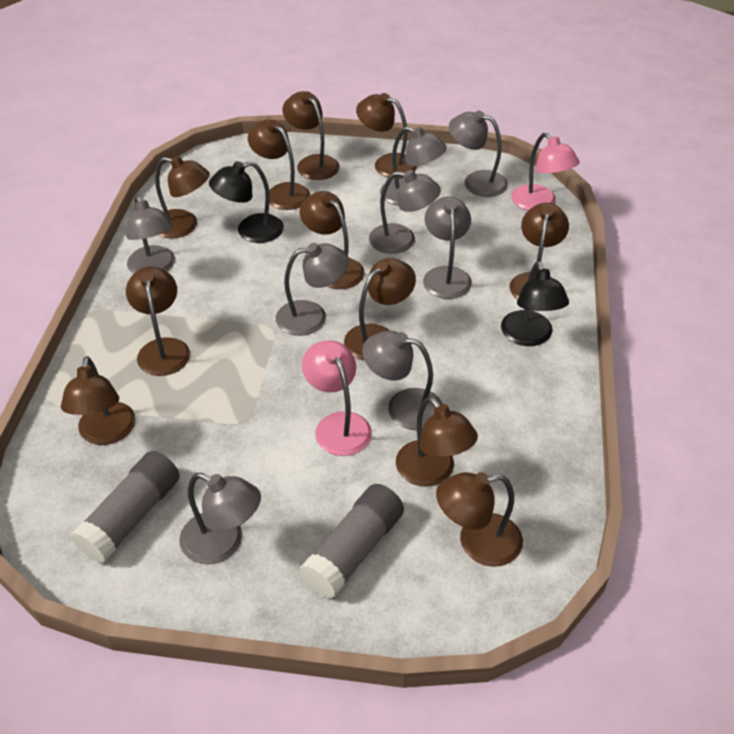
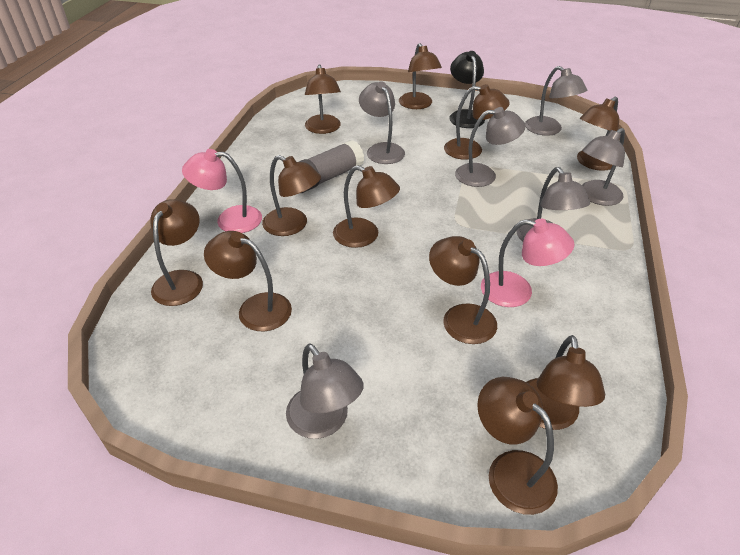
black lamp: [209,161,284,243] [501,261,569,346] = 2 -> [449,51,485,128] = 1
grey glue stick: [71,451,180,563] [300,484,404,598] = 2 -> [299,140,364,193] = 1
grey lamp: [126,195,175,274] [179,473,261,564] [276,243,349,336] [362,331,443,430] [369,170,441,254] [380,126,447,206] [423,196,472,299] [449,110,508,197] = 8 -> [286,343,364,439] [359,82,405,164] [455,107,526,187] [517,167,590,241] [525,66,587,136] [582,128,625,206] = 6

